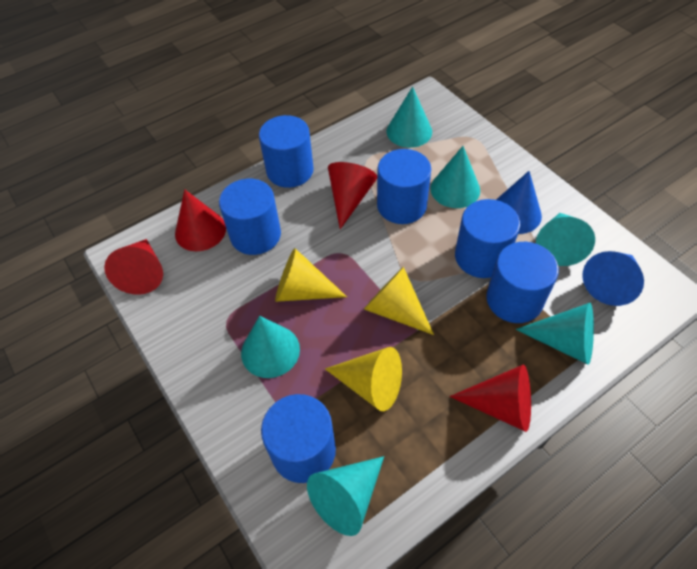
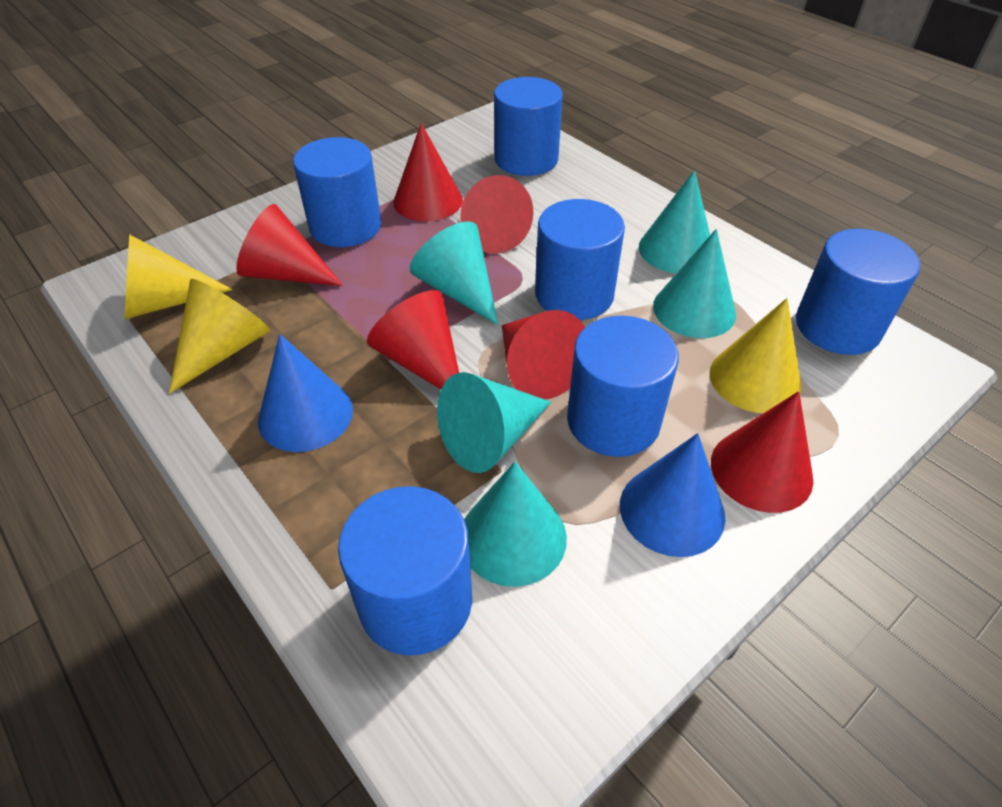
red cone: [104,239,163,295] [175,189,226,251] [328,162,377,229] [450,365,531,432] = 4 -> [236,204,343,286] [367,290,459,389] [393,123,463,221] [460,175,533,254] [502,310,585,399] [711,391,813,513] = 6
turquoise cone: [241,316,300,378] [307,456,384,536] [387,87,432,148] [430,146,480,208] [516,303,594,365] [536,213,595,266] = 6 -> [410,221,498,325] [437,372,551,473] [464,462,567,587] [639,170,710,273] [653,229,736,338] = 5

